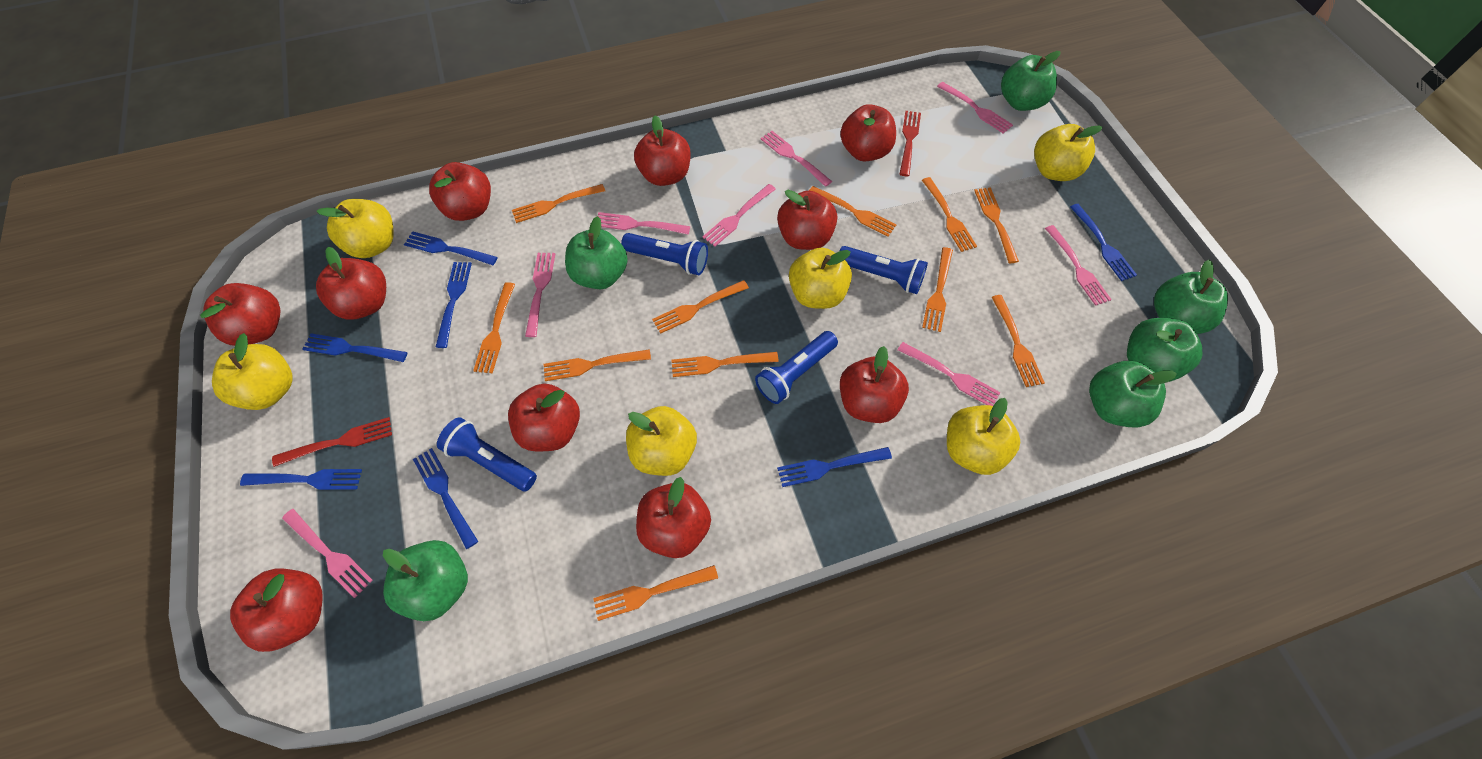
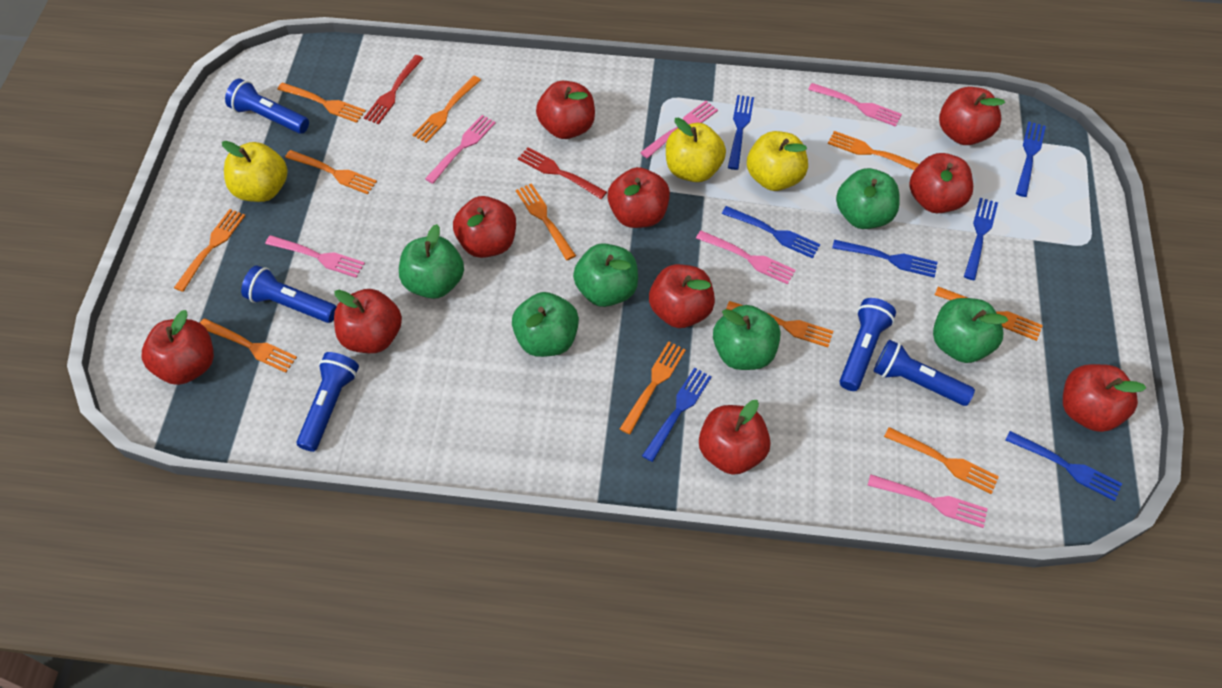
blue flashlight: [437,417,537,491] [621,233,708,275] [755,331,838,404] [840,246,928,294] = 4 -> [225,79,309,134] [241,265,337,323] [297,352,359,452] [840,298,896,391] [873,340,975,406] = 5
pink fork: [282,509,373,598] [525,253,555,337] [598,212,690,235] [702,184,776,247] [760,131,832,187] [898,342,1001,406] [937,82,1013,134] [1045,225,1112,306] = 8 -> [265,235,365,278] [425,115,496,184] [640,101,718,159] [696,230,796,285] [808,83,902,127] [867,474,988,528] = 6
yellow apple: [212,333,292,410] [316,199,394,258] [626,406,697,476] [789,248,852,309] [947,398,1020,475] [1034,124,1102,181] = 6 -> [222,141,287,202] [666,118,726,182] [747,131,808,191] = 3

